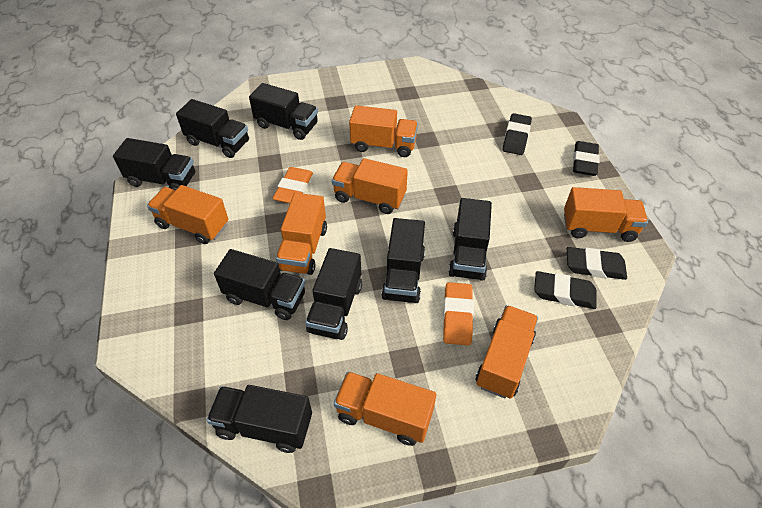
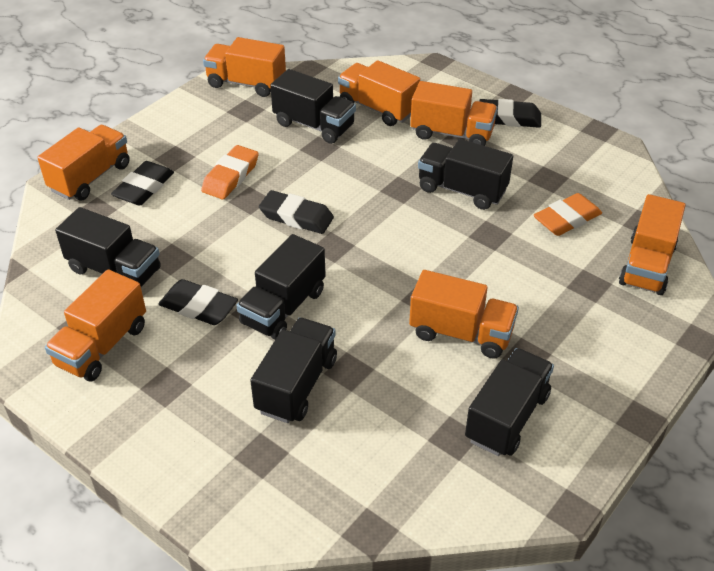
black truck: [113,138,195,190] [176,99,249,158] [207,385,312,453] [214,249,305,320] [249,83,318,140] [305,248,362,340] [381,218,425,303] [448,198,492,281] = 8 -> [55,207,161,287] [236,234,326,340] [250,318,337,423] [270,69,356,144] [418,139,513,210] [465,348,554,456] = 6

